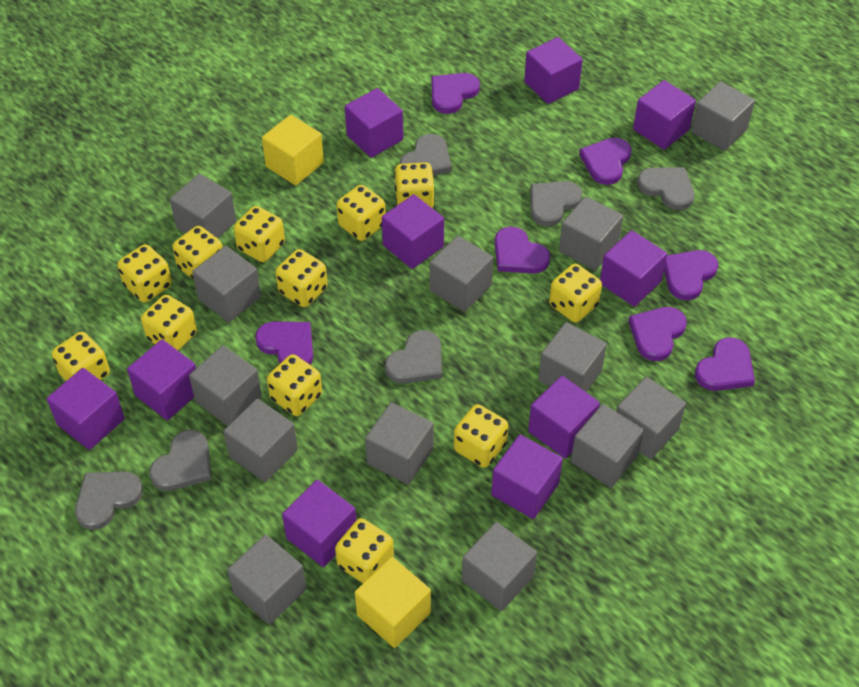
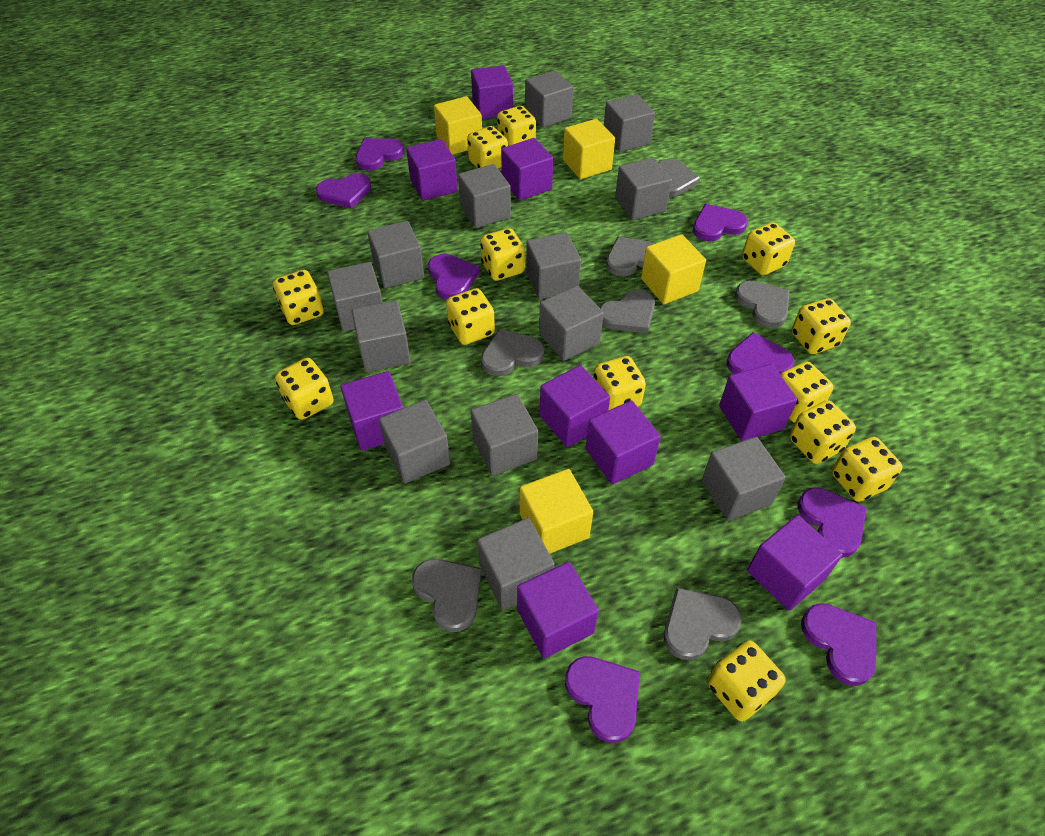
grey heart: [75,471,143,530] [149,430,211,491] [385,330,442,384] [400,134,452,176] [530,181,582,227] [637,167,694,210] = 6 -> [412,559,481,632] [481,329,545,376] [600,289,655,333] [606,236,655,277] [658,158,700,197] [664,588,742,660] [735,281,790,328] = 7
purple cube: [47,368,125,450] [127,339,196,420] [282,480,356,567] [345,88,403,158] [382,194,444,269] [491,435,563,519] [524,37,583,104] [528,376,600,459] [600,230,667,307] [633,80,696,150] = 10 -> [341,371,403,451] [406,139,458,201] [471,65,513,119] [501,138,553,200] [517,562,599,658] [539,365,610,447] [586,400,661,485] [719,364,798,441] [747,515,843,611] = 9
purple heart: [255,322,313,364] [432,73,480,114] [495,227,550,274] [579,138,632,185] [628,307,687,361] [664,250,718,300] [695,337,755,391] = 7 -> [316,173,371,209] [356,138,404,171] [428,254,480,300] [565,656,640,743] [693,204,748,241] [727,333,794,374] [797,487,867,558] [801,603,876,686] = 8
yellow cube: [262,115,324,186] [355,557,431,648] = 2 -> [434,96,482,155] [520,469,593,554] [563,119,615,179] [641,234,706,304] = 4
yellow dice: [52,332,110,381] [117,244,172,303] [141,295,197,351] [172,226,223,280] [234,206,285,262] [267,354,322,416] [275,249,328,307] [335,518,394,583] [337,185,386,241] [394,162,435,208] [454,404,508,468] [549,264,602,323] = 12 -> [273,270,324,325] [275,358,334,420] [446,288,495,345] [467,126,508,168] [480,228,525,281] [497,106,536,146] [593,356,646,411] [707,641,786,721] [742,222,795,275] [780,362,833,423] [789,400,856,464] [792,298,851,354] [832,437,902,502] = 13

